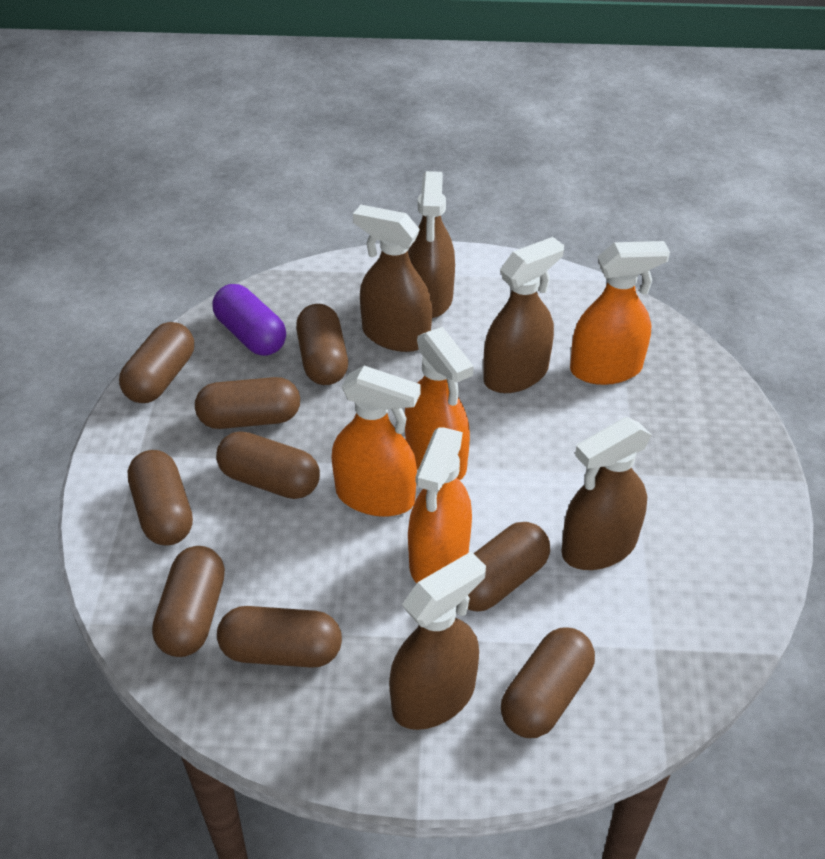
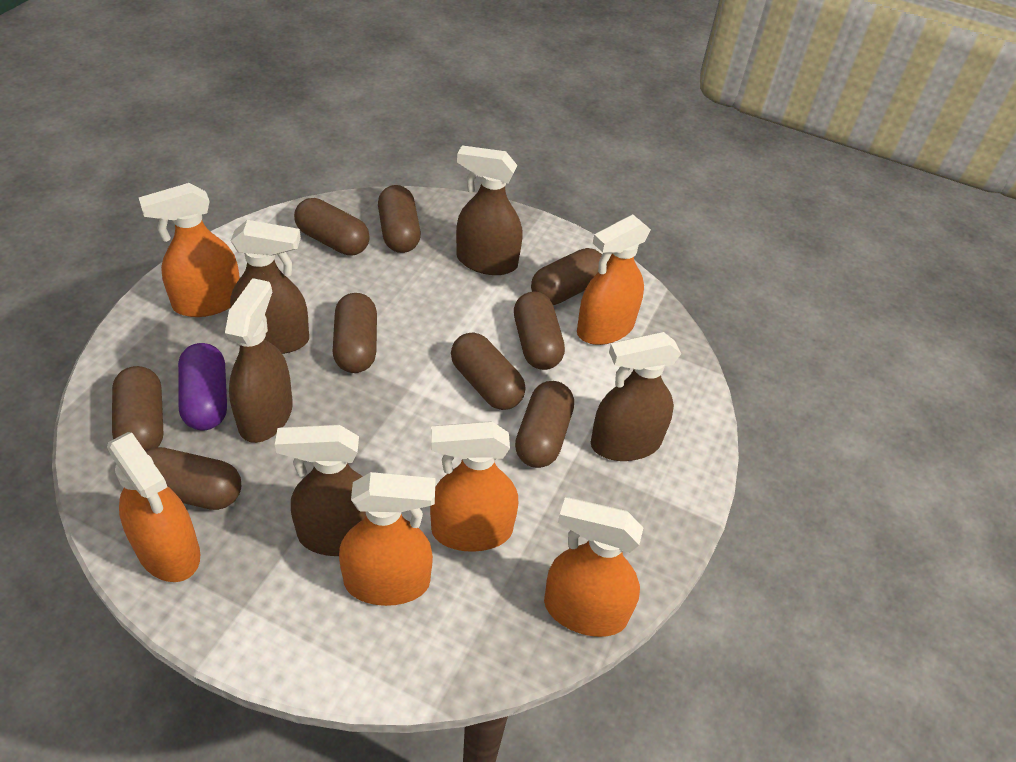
orange spray bottle: [331,366,421,517] [405,327,474,480] [408,427,472,583] [570,241,670,385] = 4 -> [107,432,200,582] [139,183,240,317] [339,472,436,606] [430,421,519,552] [544,498,643,637] [577,214,651,345] = 6

